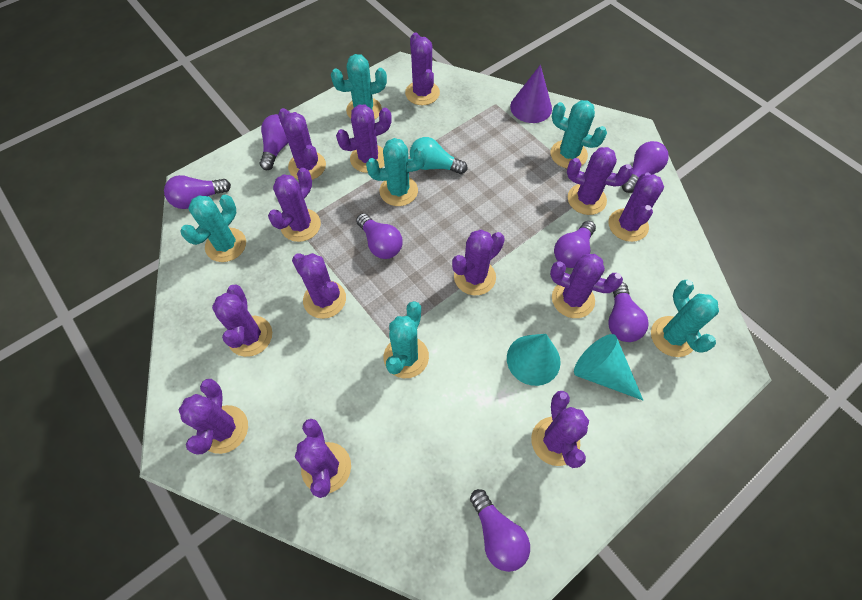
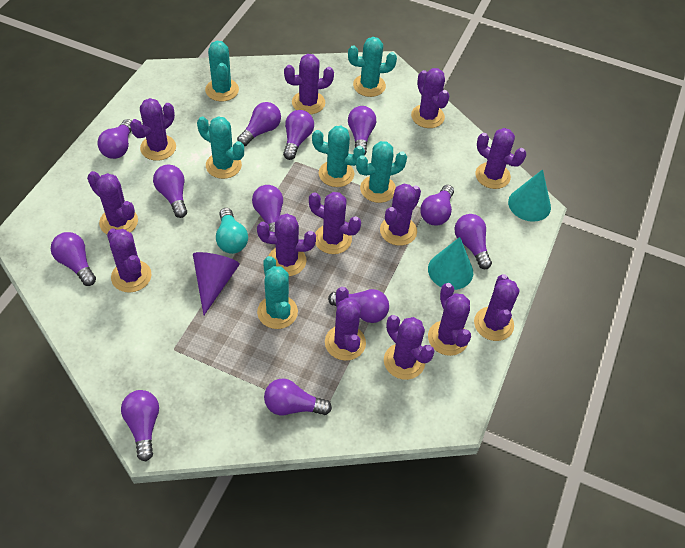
purple light bulb: [164,175,231,209] [260,114,288,170] [356,213,403,259] [470,489,530,572] [554,221,596,268] [608,282,649,342] [622,141,669,193] = 7 -> [51,232,96,286] [98,119,132,159] [121,390,159,461] [153,165,187,218] [237,102,281,146] [252,185,283,232] [264,378,332,415] [283,110,314,160] [328,289,389,323] [348,106,376,154] [420,185,454,226] [454,214,492,269] = 12

